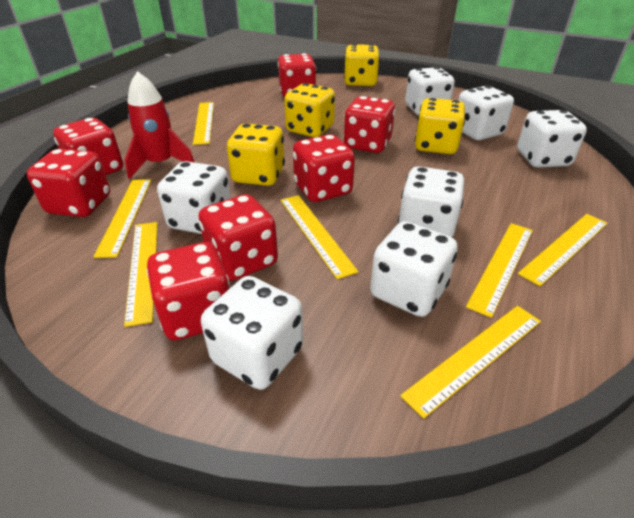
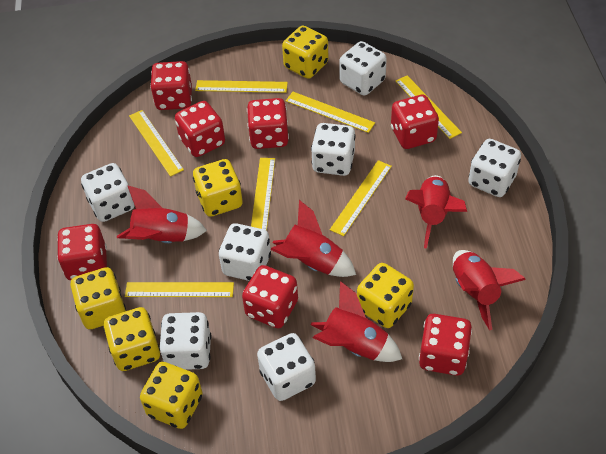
red rocket: [125,71,194,179] = 1 -> [117,185,207,243] [270,200,356,277] [311,281,402,362] [405,175,467,249] [453,250,526,330] = 5
yellow dice: [227,123,285,186] [284,83,335,137] [344,44,380,86] [415,98,465,154] = 4 -> [70,267,126,329] [103,307,160,371] [140,362,203,429] [193,159,243,217] [282,26,328,79] [357,263,414,328] = 6

